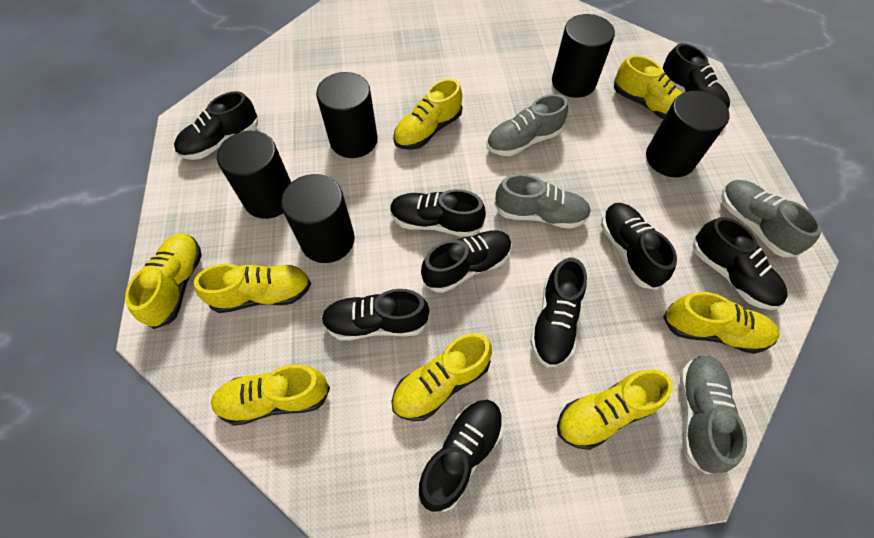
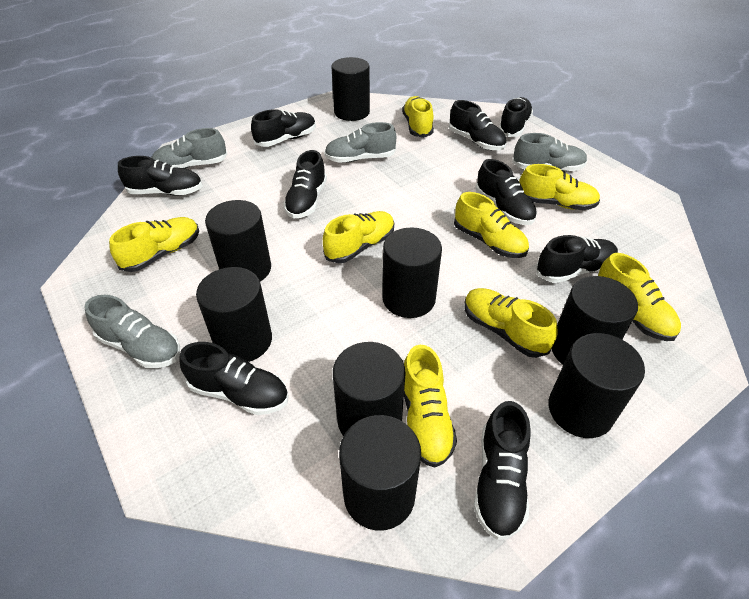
black cylinder: [217,131,291,219] [281,174,355,263] [316,72,378,158] [552,14,615,98] [646,91,730,177] = 5 -> [196,267,272,362] [205,200,271,281] [331,57,370,121] [333,342,406,436] [339,415,421,531] [382,227,442,318] [548,333,645,438] [551,276,638,365] = 8

